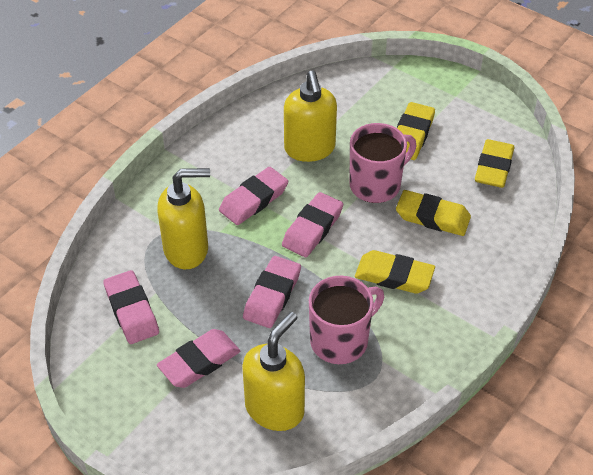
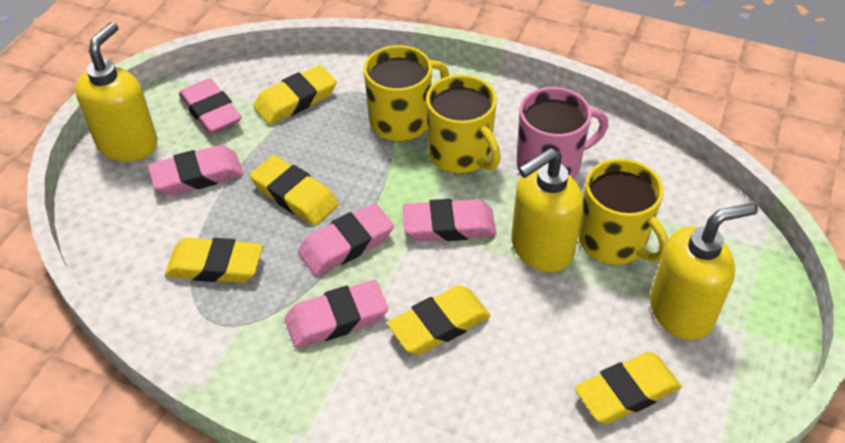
pink mug: [309,276,384,364] [349,123,416,203] = 2 -> [517,87,608,179] = 1
yellow eraser: [355,250,435,294] [396,190,471,236] [397,102,435,160] [475,139,514,188] = 4 -> [165,238,263,283] [250,155,339,226] [253,65,337,125] [387,285,491,355] [574,352,682,424] = 5
yellow mug: none = 0 -> [364,45,449,142] [426,75,500,174] [578,159,668,265] = 3

